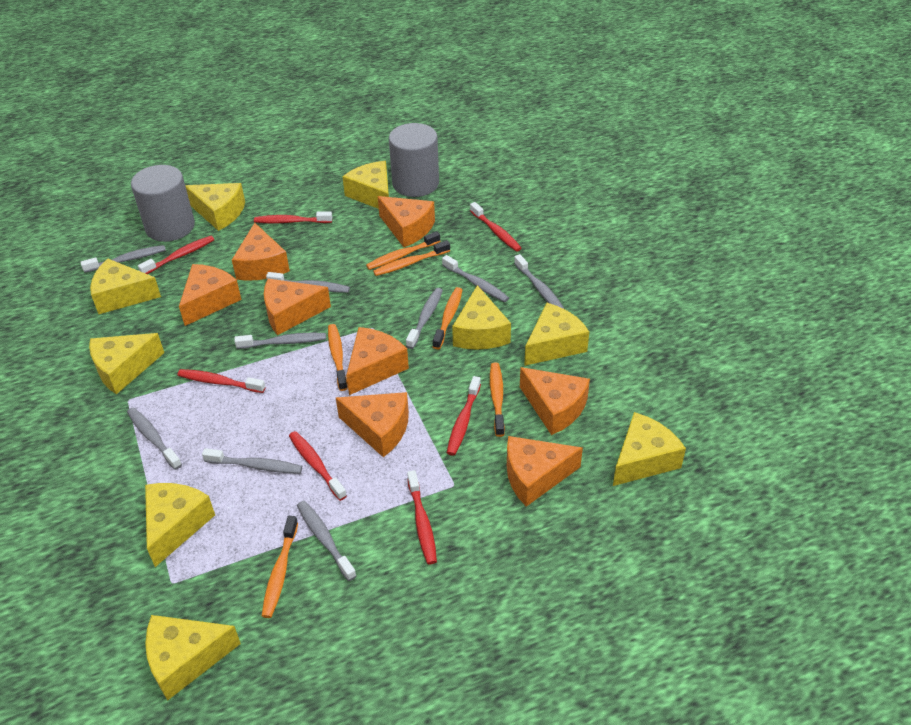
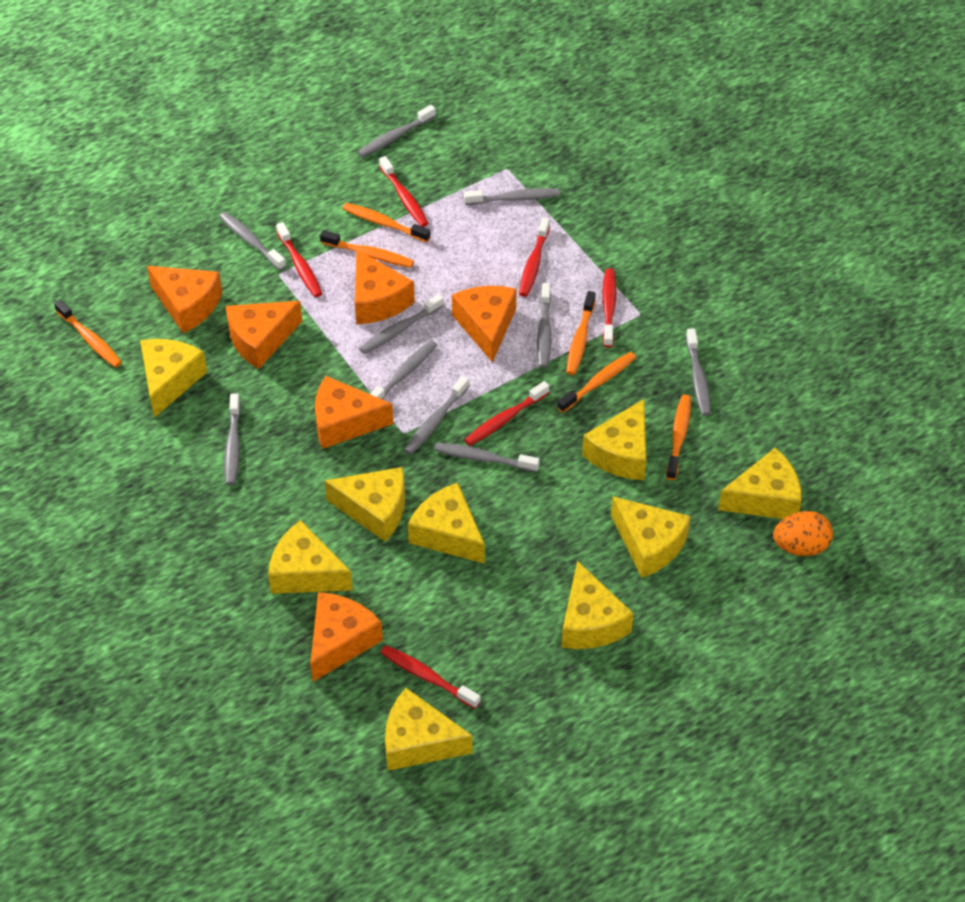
grey cylinder: [131,165,195,242] [389,123,439,197] = 2 -> none = 0
grey toothbrush: [80,245,166,273] [127,407,182,470] [202,448,302,474] [234,333,326,349] [266,272,350,293] [297,501,356,581] [406,288,443,349] [442,255,509,302] [514,254,564,309] = 9 -> [219,212,286,270] [224,393,241,485] [357,105,436,157] [359,294,444,354] [370,340,437,400] [404,375,470,455] [434,443,540,472] [464,188,560,205] [537,283,551,368] [686,328,711,416] = 10
orange cheese: [179,264,241,326] [232,223,290,281] [264,279,331,335] [336,392,409,457] [346,327,409,395] [378,196,435,247] [507,436,583,507] [520,367,590,435] = 8 -> [147,266,222,334] [226,301,302,369] [310,592,383,682] [315,376,394,449] [355,249,415,324] [452,286,517,363] = 6
orange egg: none = 0 -> [773,511,833,556] = 1
red toothbrush: [138,236,214,274] [177,369,266,393] [254,211,332,223] [289,431,347,501] [407,470,437,564] [447,376,481,456] [470,202,522,252] = 7 -> [276,222,322,297] [379,156,429,227] [381,646,480,709] [464,381,549,446] [519,217,550,297] [602,268,616,348] = 6

